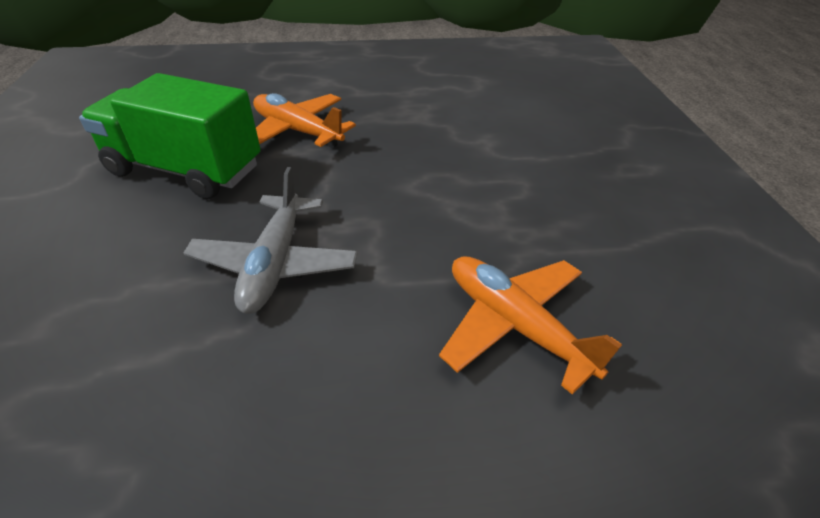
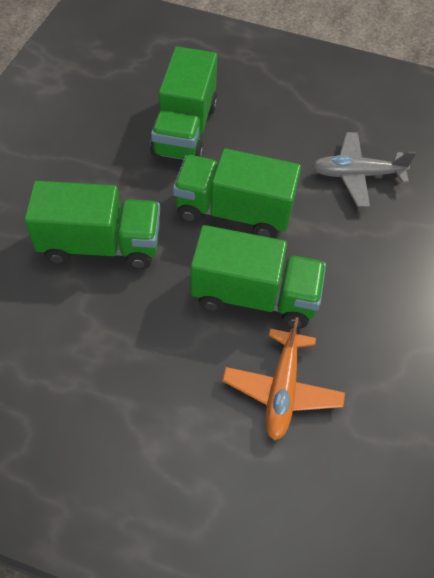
green truck: [79,73,261,199] = 1 -> [24,181,160,269] [150,46,218,160] [173,149,301,238] [190,225,326,329] = 4
orange plane: [253,93,356,148] [439,256,622,395] = 2 -> [222,317,345,441] = 1

